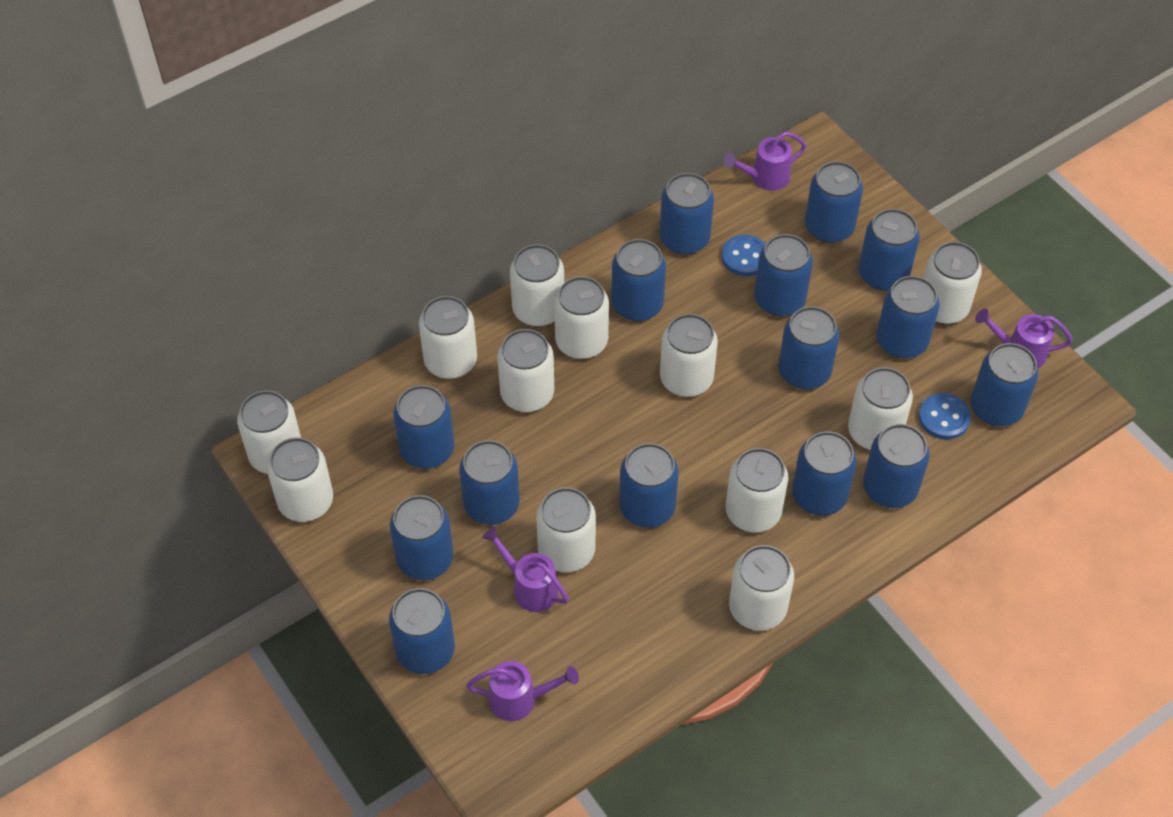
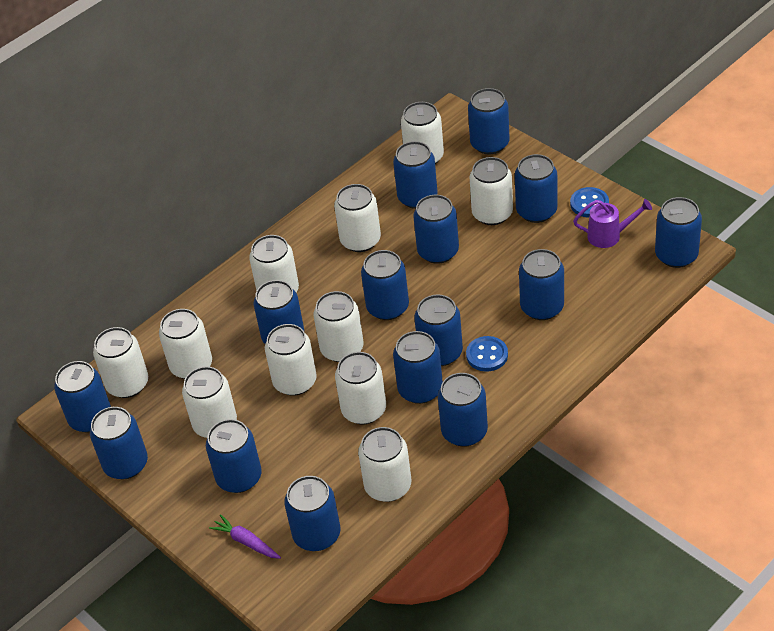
purple carrot: none = 0 -> [209,514,281,559] = 1
purple watering can: [466,661,579,721] [482,526,569,612] [724,132,806,191] [975,309,1073,368] = 4 -> [573,199,652,248] = 1
white can: [237,390,301,474] [267,437,333,522] [419,296,477,379] [497,329,554,412] [510,244,564,327] [536,487,596,572] [554,276,609,359] [660,314,718,397] [726,448,788,532] [729,545,794,631] [848,367,913,450] [923,242,982,324] = 12 -> [93,327,148,398] [159,309,212,379] [182,366,237,438] [249,235,299,292] [265,324,317,396] [314,291,363,362] [334,184,381,252] [335,352,386,425] [358,427,411,502] [401,102,444,164] [469,157,513,225] = 11

